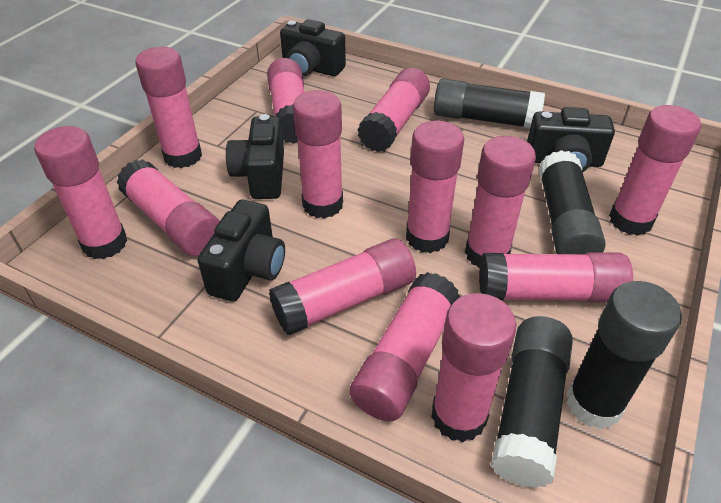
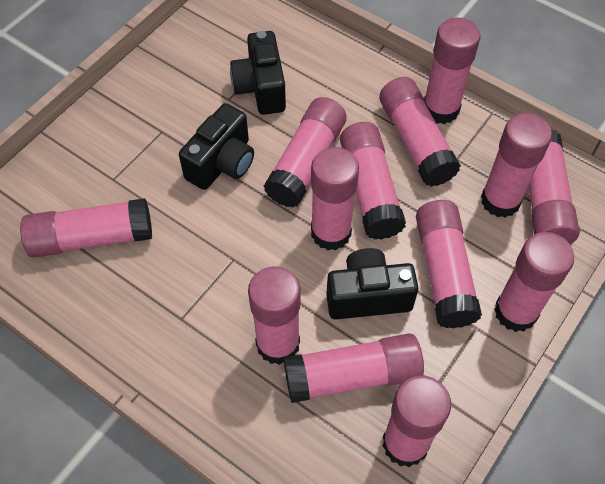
black camera: [197,200,285,302] [226,114,284,199] [280,19,346,76] [527,107,615,173] = 4 -> [179,103,254,190] [230,31,286,115] [326,248,418,320] = 3
black glue stick: [434,79,545,129] [491,316,573,488] [539,150,606,254] [567,281,682,429] = 4 -> none = 0

